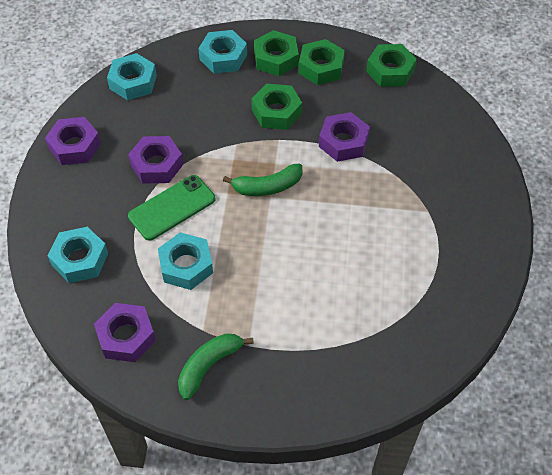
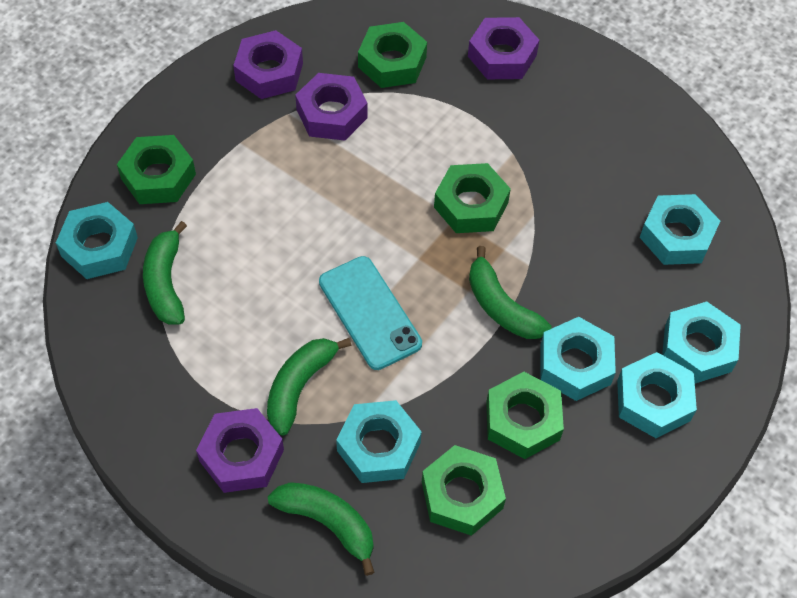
green banana: [178,334,254,400] [223,164,303,196] = 2 -> [143,221,187,325] [267,338,352,436] [268,482,374,576] [469,246,552,339] = 4
green nut: [251,84,302,130] [254,30,299,76] [299,39,345,85] [366,44,417,87] = 4 -> [117,135,196,204] [358,22,427,88] [422,445,506,536] [434,163,511,233] [486,372,564,459] = 5
green phone: [128,175,216,241] = 1 -> none = 0
turquoise nut: [48,227,108,283] [107,53,157,100] [158,232,213,290] [198,30,247,74] = 4 -> [56,202,138,279] [336,400,422,483] [540,317,616,401] [617,352,697,438] [640,194,720,265] [662,301,741,384] = 6
turquoise phone: none = 0 -> [319,256,422,370] = 1

